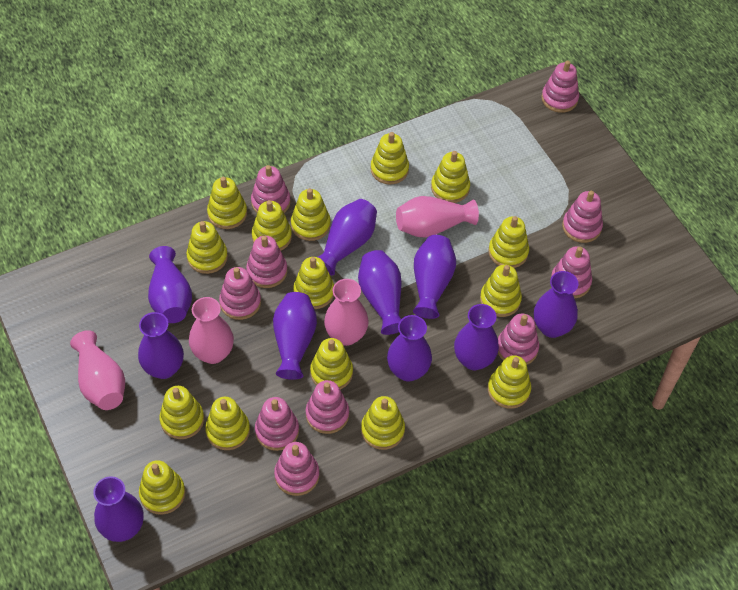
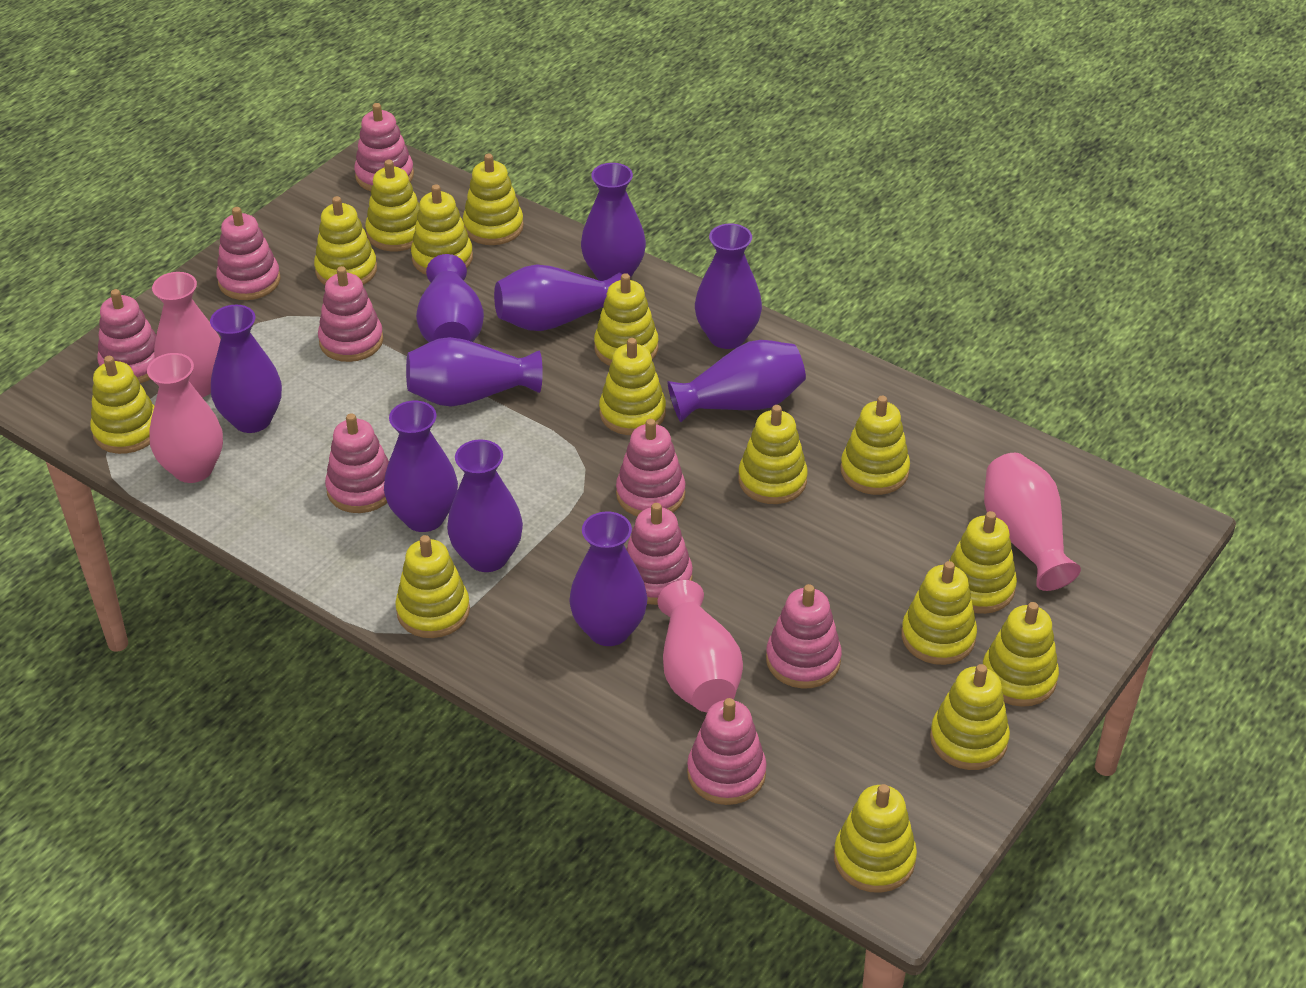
pink stacking toy: [219,267,261,320] [246,236,287,288] [251,165,291,213] [255,397,299,451] [274,442,319,496] [306,380,349,434] [498,314,539,365] [541,60,579,113] [551,246,592,299] [562,191,603,243] = 10 -> [97,289,156,383] [216,207,281,300] [318,266,383,362] [325,413,389,513] [354,103,414,191] [616,419,685,516] [626,503,693,605] [687,698,767,805] [766,584,842,689] = 9

